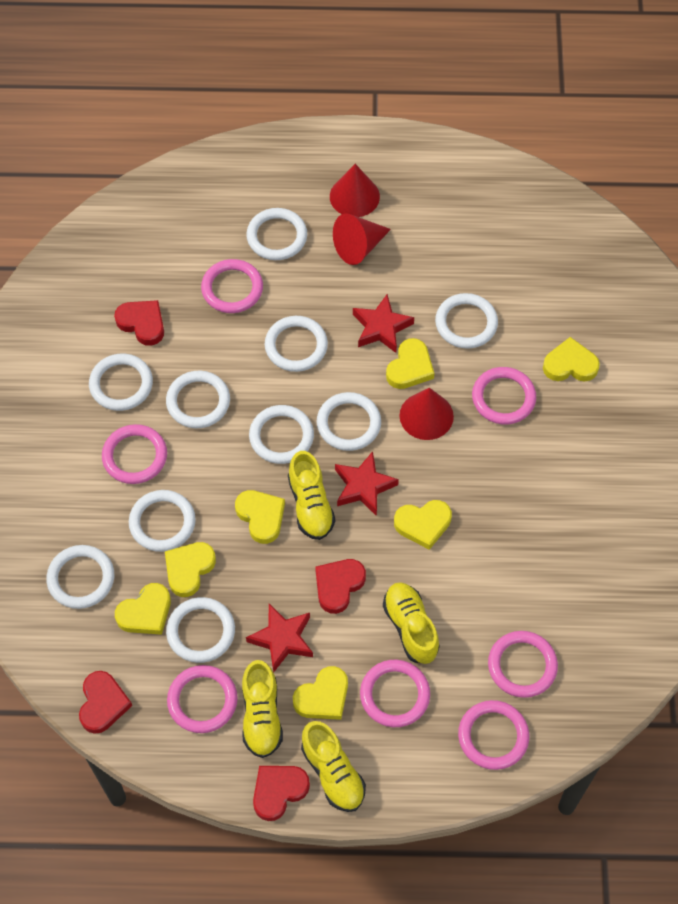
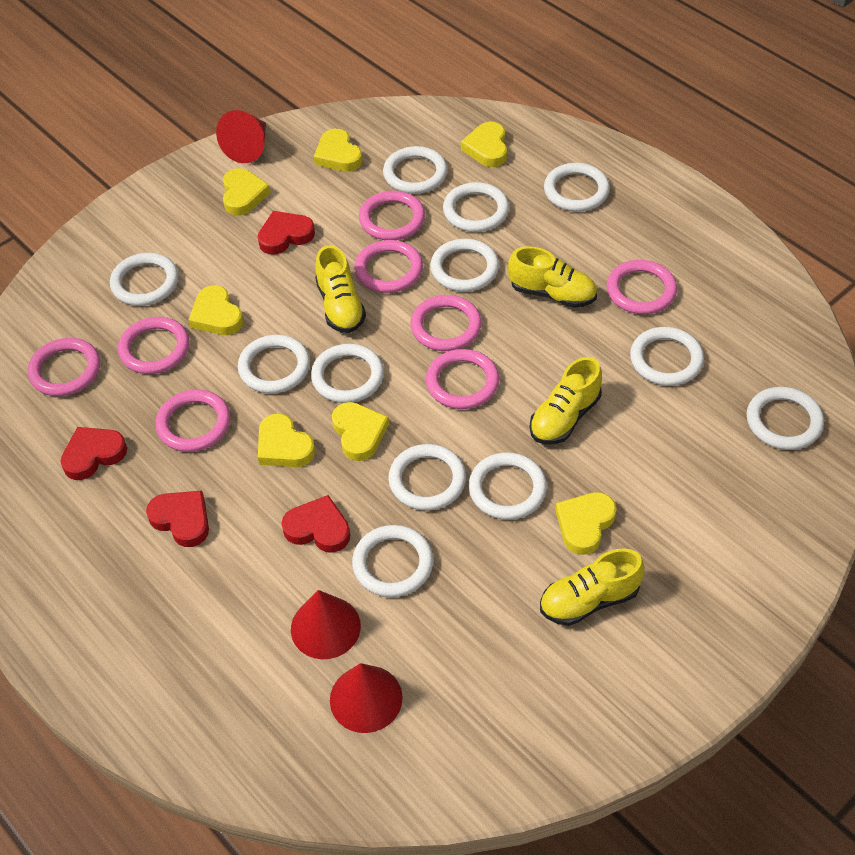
pink ring: [102,424,167,484] [167,665,238,733] [201,259,263,313] [360,660,430,727] [458,700,529,770] [472,367,536,424] [488,631,558,698] = 7 -> [28,338,100,396] [118,317,190,374] [156,390,230,452] [355,240,423,293] [359,191,425,240] [410,295,482,351] [426,349,499,409] [607,260,677,314] = 8
red star: [246,604,313,673] [335,451,399,516] [353,294,414,353] = 3 -> none = 0
white ring: [46,545,114,609] [89,353,153,411] [129,490,196,552] [166,370,230,428] [166,597,235,663] [246,208,307,260] [249,405,314,464] [265,316,328,372] [317,392,381,451] [435,293,498,349] = 10 -> [110,253,179,306] [238,335,310,393] [311,344,384,403] [352,525,433,597] [383,146,447,194] [388,444,466,510] [430,239,499,292] [443,182,509,232] [468,452,547,520] [544,163,610,211] [630,327,704,386] [746,387,824,450] = 12

